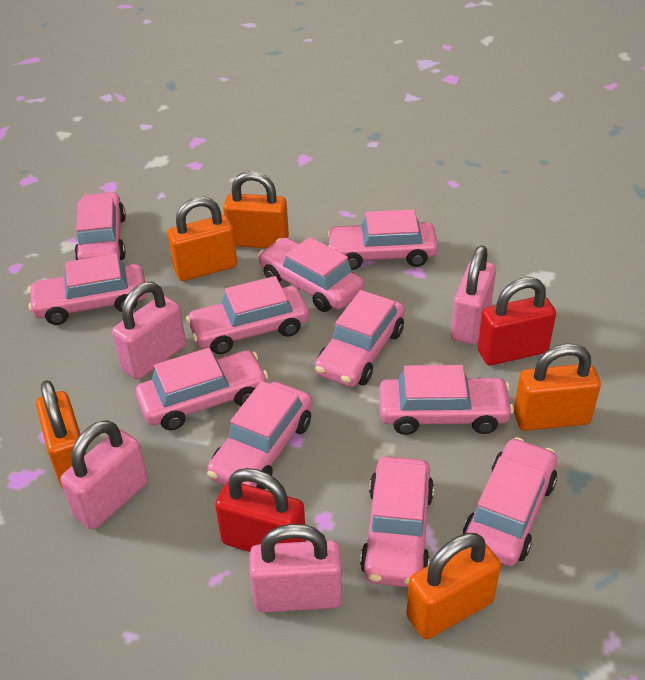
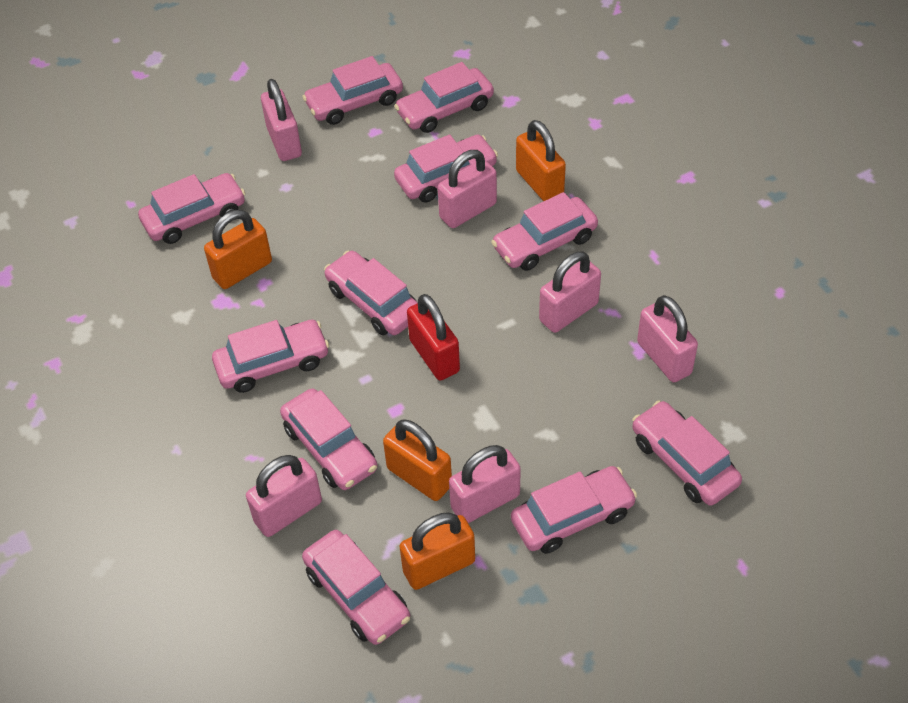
orange padlock: [36,380,86,488] [168,197,237,281] [223,171,289,248] [407,533,501,639] [514,344,601,431] = 5 -> [204,210,272,289] [383,419,452,501] [399,512,475,590] [516,120,566,201] = 4
pink padlock: [61,420,148,530] [112,282,186,379] [250,524,342,612] [451,245,496,344] = 4 -> [246,455,322,537] [261,79,302,161] [438,150,497,228] [449,445,521,523] [539,252,601,333] [637,295,698,382] = 6
red padlock: [215,468,306,552] [478,277,556,366] = 2 -> [407,294,460,381] = 1

